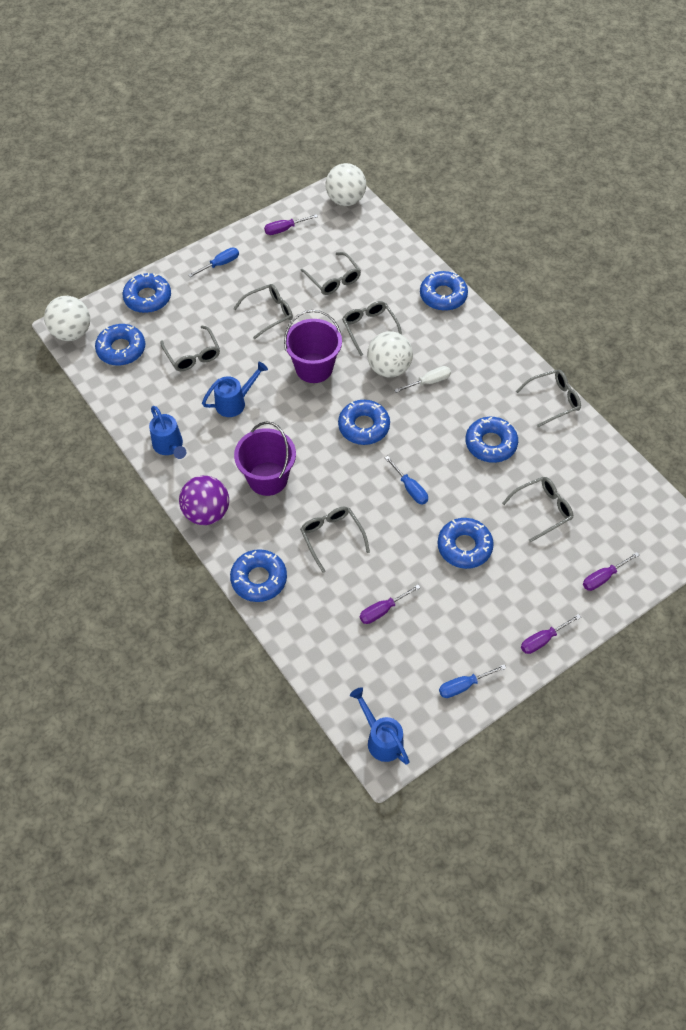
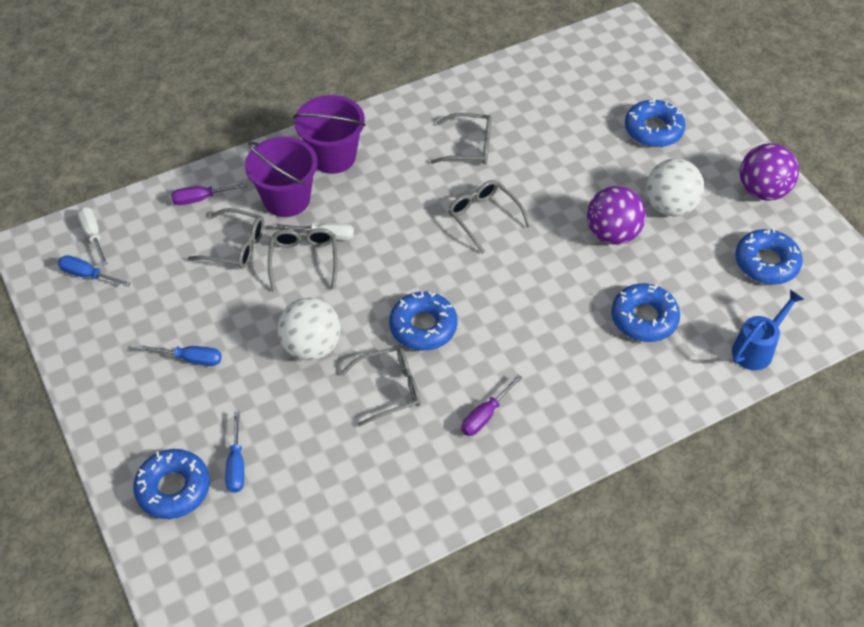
blue donut: [95,324,145,366] [123,273,171,313] [230,549,287,602] [338,400,390,445] [420,271,468,311] [437,518,494,569] [465,417,518,463] = 7 -> [133,449,210,519] [389,291,458,351] [611,283,680,342] [625,98,686,147] [735,228,803,284] = 5
blue watering can: [149,406,186,459] [202,361,268,417] [350,687,410,764] = 3 -> [732,290,804,370] = 1
grey glasses: [160,326,220,371] [233,284,293,339] [300,252,361,295] [300,507,370,573] [342,301,402,356] [502,477,573,542] [516,370,581,427] = 7 -> [188,208,264,269] [268,228,338,292] [340,346,421,427] [431,113,492,164] [448,180,531,254] = 5
purple ball: [179,476,229,525] = 1 -> [587,186,646,245] [740,143,799,201] = 2
purple screwdriver: [264,214,318,235] [360,585,421,624] [521,614,581,654] [583,552,639,591] = 4 -> [171,183,248,205] [461,375,522,436] = 2
white ball: [44,296,90,341] [325,163,366,206] [367,331,413,377] = 3 -> [277,297,341,361] [646,158,704,216] = 2
white screwdriver: [394,366,451,393] = 1 -> [77,207,108,265] [276,223,354,240] = 2

